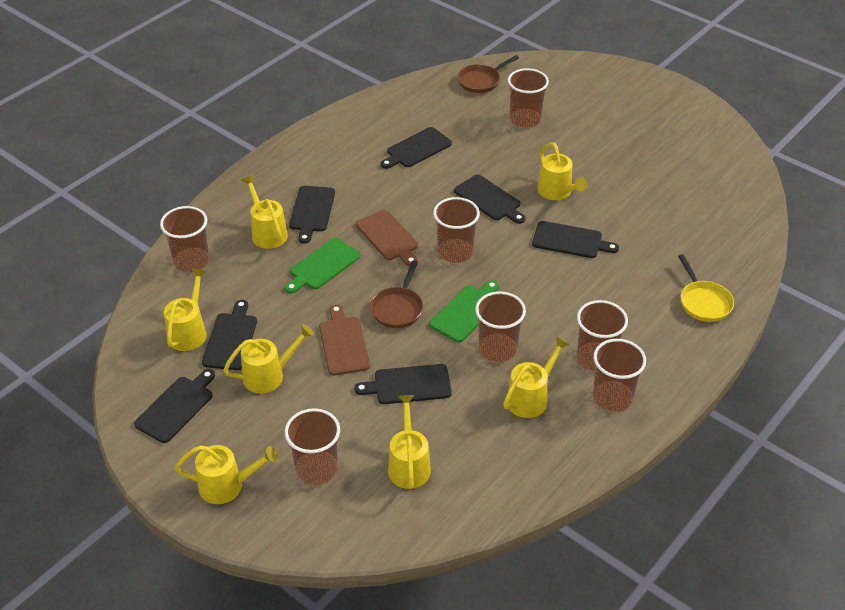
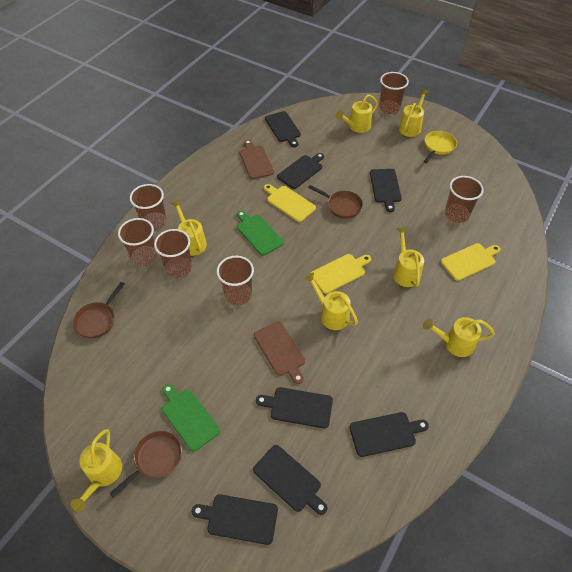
brown cup: [160,206,209,272] [285,408,340,485] [433,197,480,263] [475,291,526,362] [508,68,549,128] [577,300,628,371] [593,339,646,412] = 7 -> [118,218,157,267] [130,184,167,231] [154,229,192,278] [217,256,254,306] [379,72,409,114] [445,176,484,223] = 6
brown pan: [370,260,423,328] [457,55,519,93] = 2 -> [73,282,125,338] [109,431,182,497] [308,185,363,219] = 3
yellow cutting board: none = 0 -> [264,184,316,222] [310,254,371,294] [441,243,501,281] = 3

